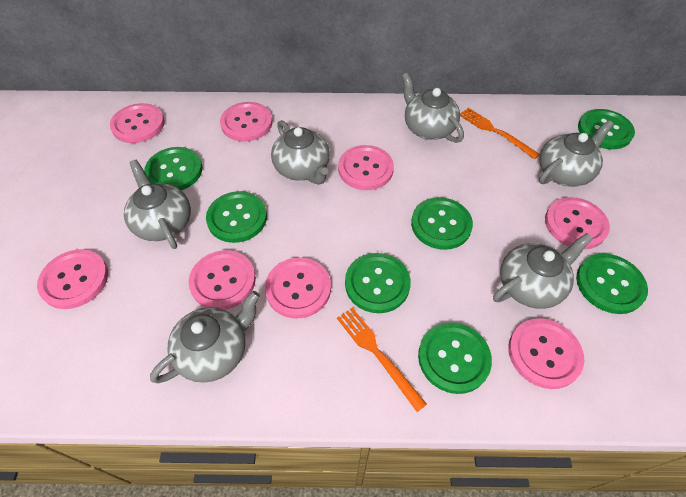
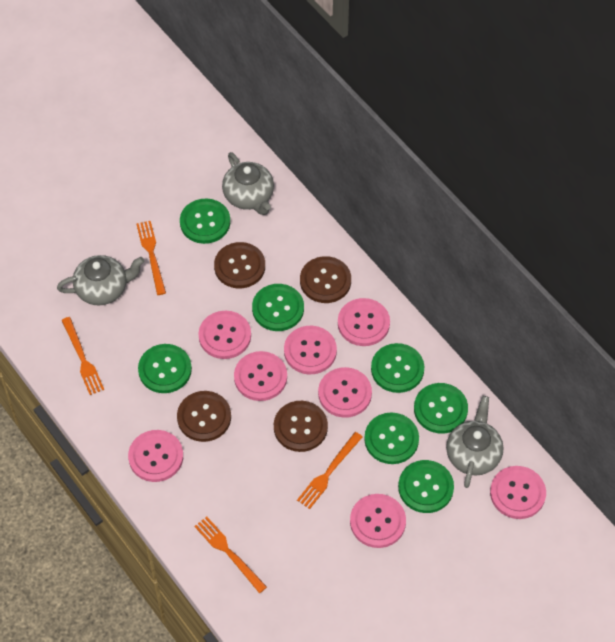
brown button: none = 0 -> [177,391,231,442] [214,242,265,288] [274,401,328,452] [300,256,351,303] = 4
grey teapot: [124,160,191,249] [150,291,260,383] [271,120,330,185] [402,73,464,143] [493,233,593,309] [539,120,614,187] = 6 -> [57,255,144,305] [222,152,274,215] [446,396,503,488] = 3
orange fork: [337,307,427,412] [460,108,540,159] = 2 -> [61,317,104,395] [136,221,166,295] [194,517,267,593] [297,432,363,509] = 4

